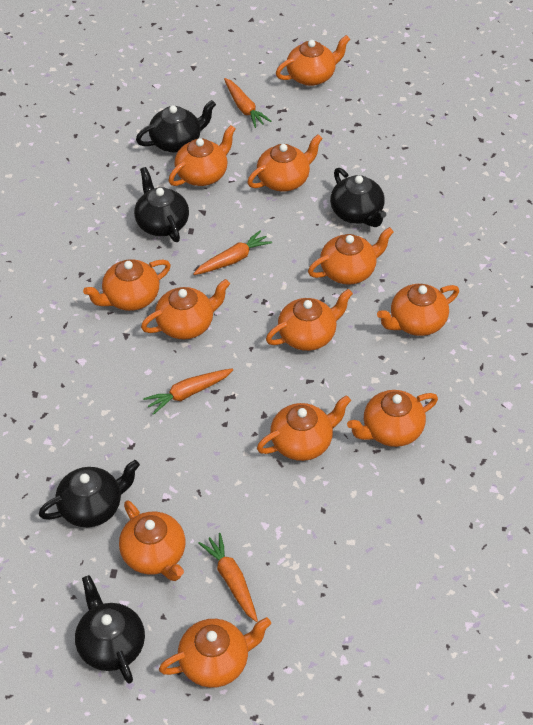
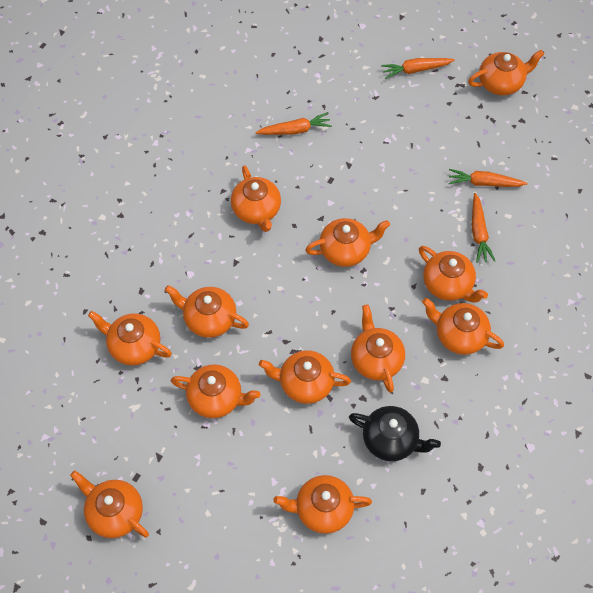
black teapot: [39,460,140,527] [75,575,145,684] [134,167,189,242] [136,100,216,153] [330,168,386,227] = 5 -> [349,406,441,461] = 1

